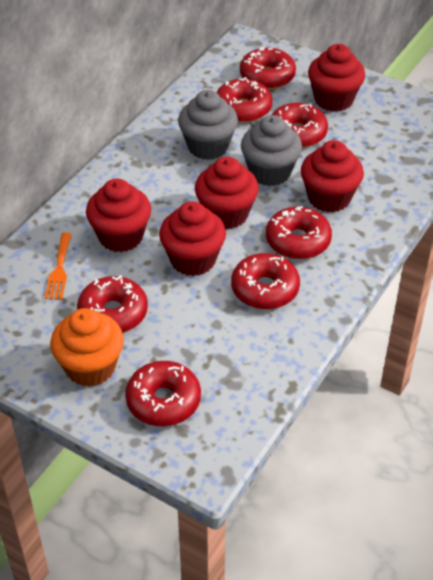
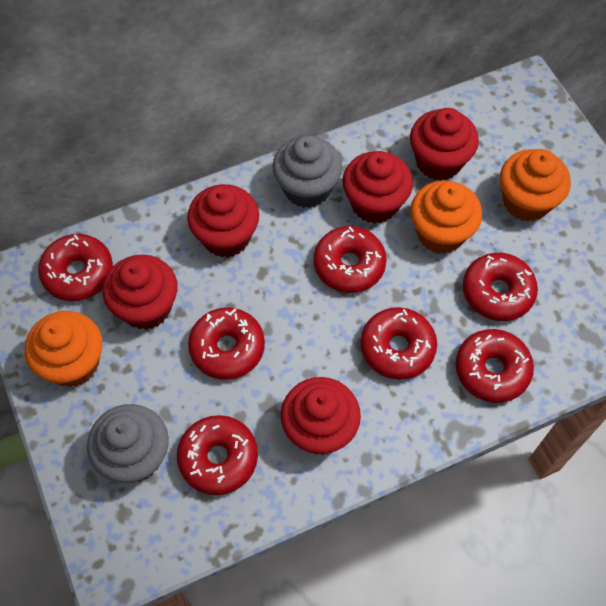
orange cupcake: [50,308,124,387] = 1 -> [25,311,102,387] [410,181,482,254] [500,149,571,222] = 3
orange fork: [45,233,72,300] = 1 -> none = 0

